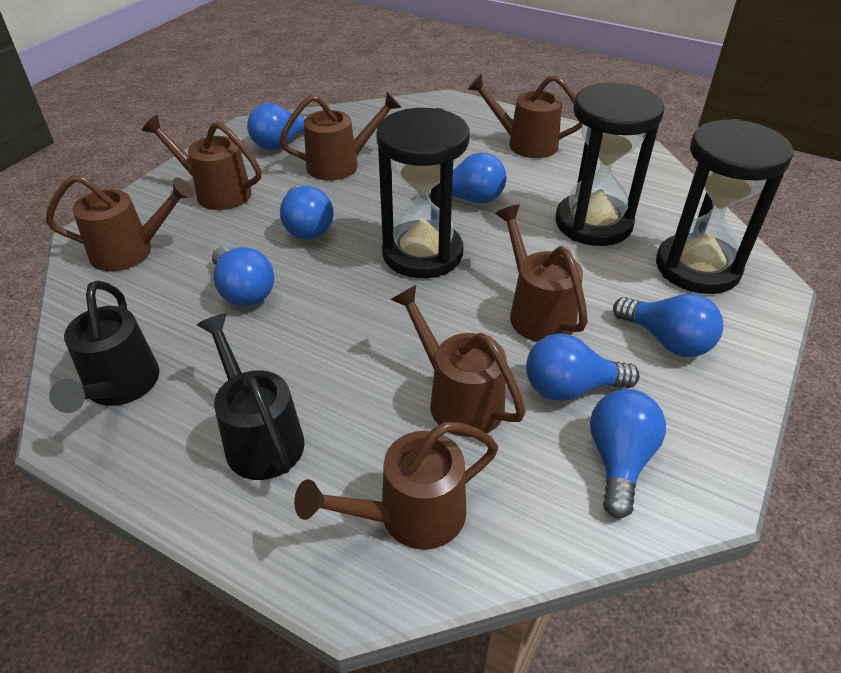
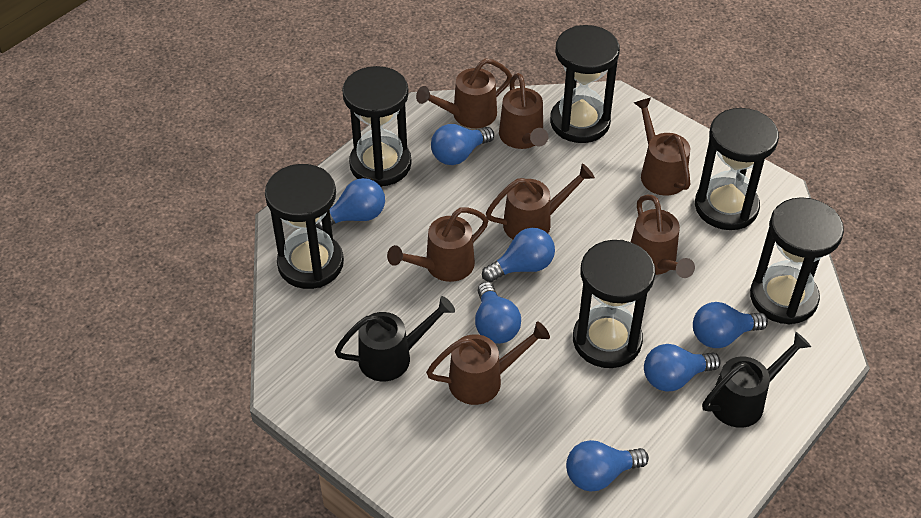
black hourglass: [376,108,470,278] [555,82,665,246] [656,119,794,294] = 3 -> [265,164,344,289] [342,66,412,187] [550,25,620,143] [573,240,655,368] [695,108,779,230] [750,197,844,325] = 6

